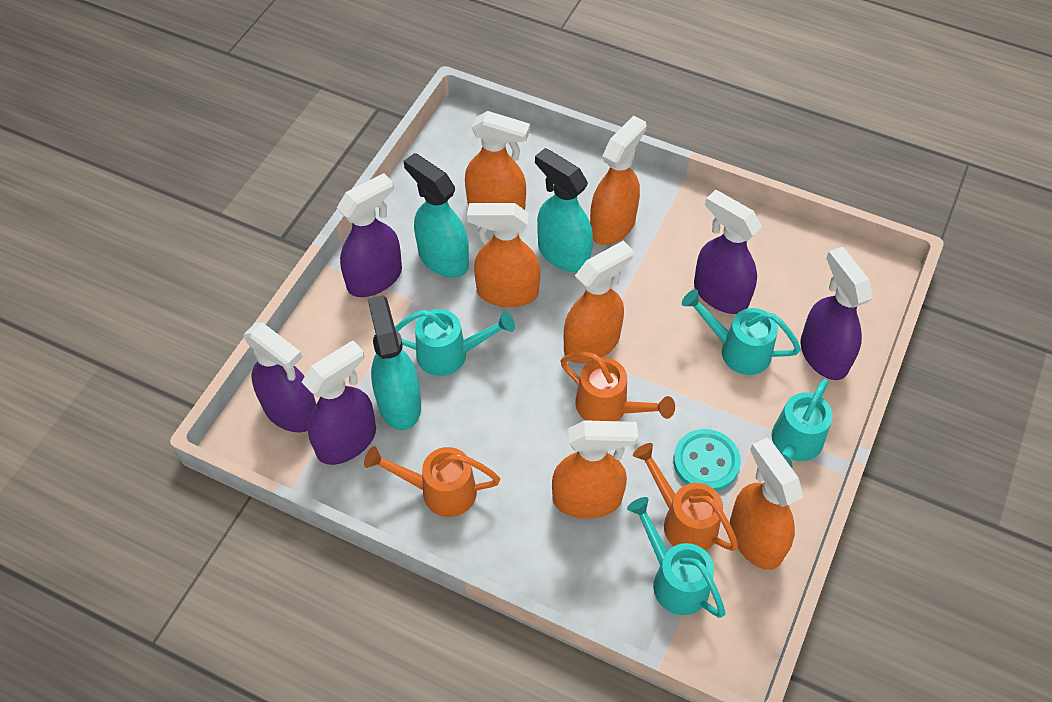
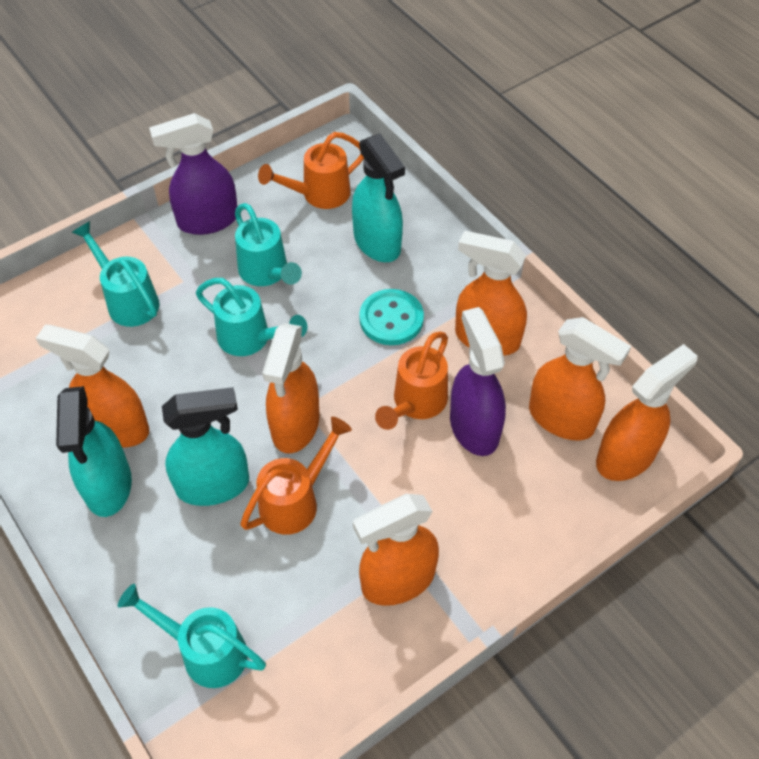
purple spray bottle: [244,322,316,433] [302,340,376,465] [337,173,402,297] [694,190,762,314] [800,247,873,380] = 5 -> [149,113,237,235] [450,307,506,456] = 2

